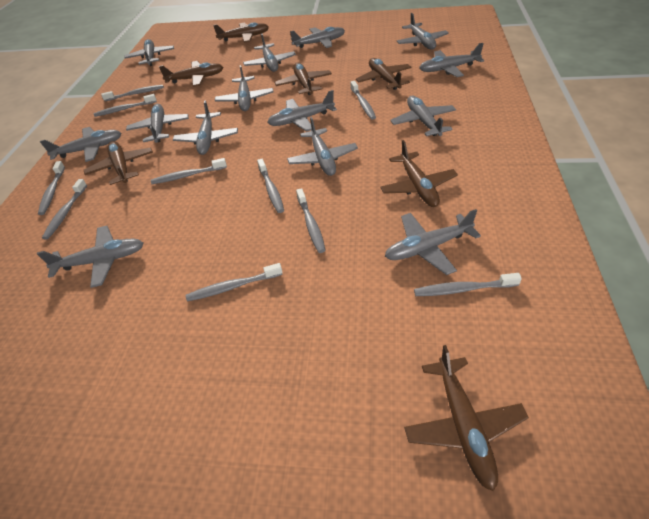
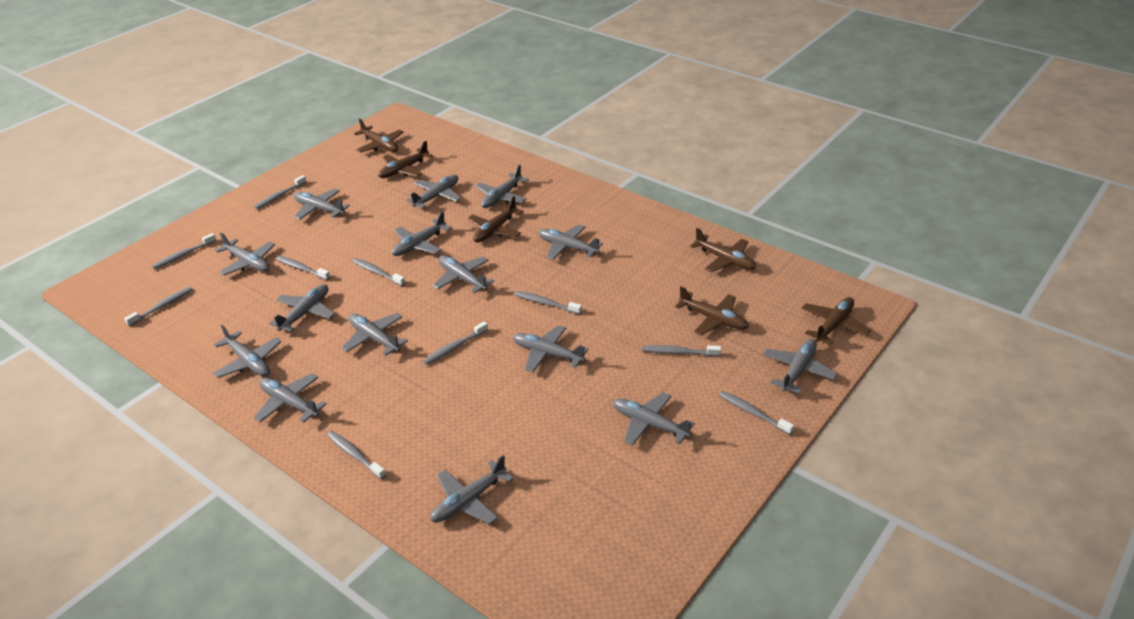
brown plane: [84,141,153,185] [159,61,223,87] [213,22,269,43] [275,62,332,95] [356,58,412,90] [380,140,458,207] [404,345,529,491] = 7 -> [354,119,403,153] [378,141,433,178] [468,196,524,243] [675,286,749,335] [690,228,756,272] [801,297,871,345] = 6
grey plane: [37,226,144,288] [40,127,121,162] [124,39,174,66] [126,104,189,143] [173,100,238,155] [215,65,274,111] [243,34,296,72] [267,90,337,132] [287,117,358,176] [290,27,345,48] [385,209,481,275] [390,96,456,136] [397,13,449,50] [419,43,484,77] = 14 -> [213,325,281,378] [215,233,275,276] [254,373,327,423] [269,284,335,332] [294,188,350,220] [341,313,408,356] [392,211,451,256] [406,175,461,208] [430,455,514,524] [433,255,494,293] [475,165,529,208] [513,325,588,372] [538,225,603,260] [613,392,695,445] [763,339,837,394] = 15

